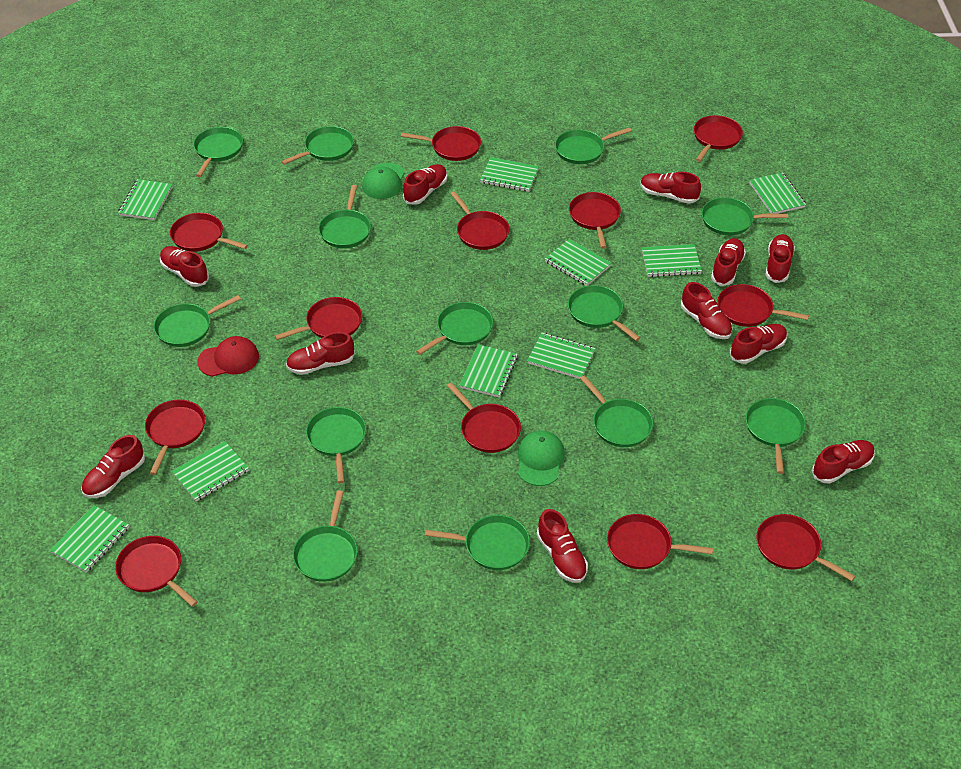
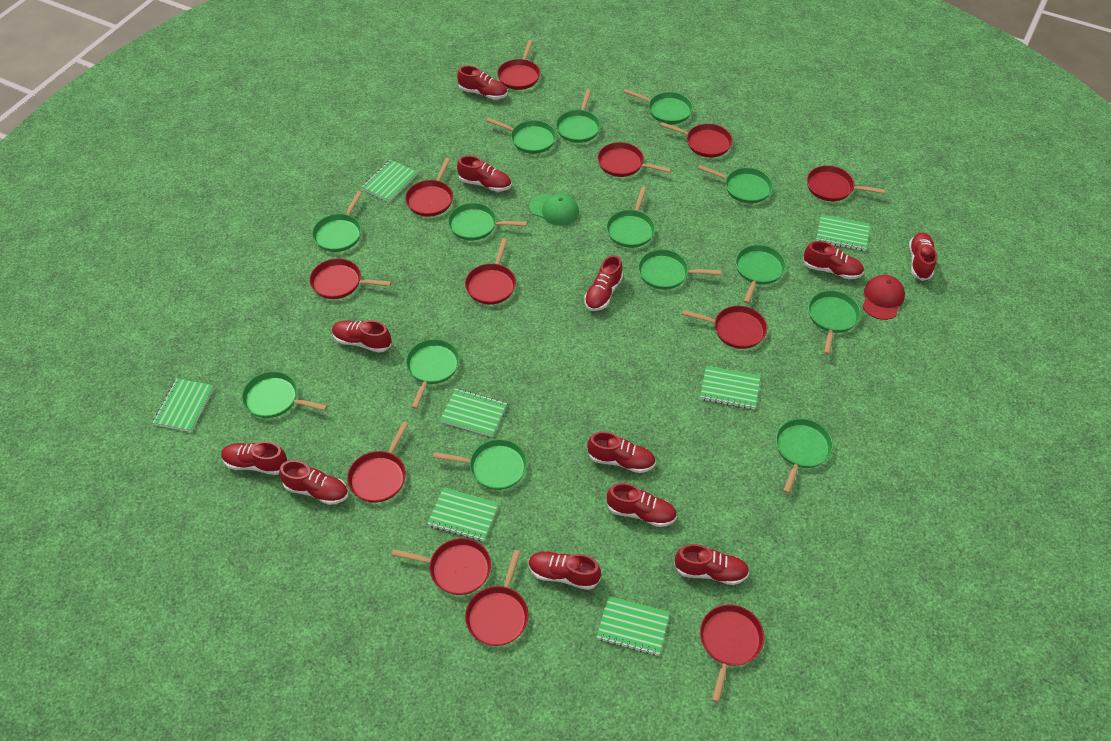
green cap: [362,162,405,199] [518,431,565,486] = 2 -> [529,194,579,226] = 1
green notebook: [50,505,129,573] [118,179,172,220] [172,441,249,501] [459,344,518,398] [480,157,539,192] [527,333,595,379] [545,239,611,286] [642,244,702,277] [749,173,806,214] = 9 -> [153,378,214,432] [361,159,418,202] [427,488,499,541] [440,389,507,437] [597,596,670,656] [700,366,760,410] [816,214,870,251] = 7
green pan: [154,295,241,347] [193,127,243,177] [281,126,354,165] [293,490,358,582] [306,407,366,483] [318,185,371,248] [416,302,493,355] [425,515,530,570] [555,127,631,164] [568,285,640,341] [580,375,653,447] [702,197,788,236] [745,398,806,474] = 13 -> [242,371,327,418] [312,191,362,252] [406,339,460,409] [433,439,527,490] [448,203,527,241] [486,118,556,154] [556,89,601,143] [606,187,655,248] [624,89,693,124] [638,249,721,290] [698,165,773,203] [735,245,786,304] [776,418,833,494] [808,290,861,355] = 14
red shoe: [81,435,145,498] [160,246,209,287] [286,332,355,375] [403,164,447,205] [537,509,588,583] [640,172,701,204] [681,282,733,339] [711,238,746,286] [730,324,787,364] [765,234,795,283] [812,440,875,483] = 11 -> [221,441,287,475] [279,460,348,505] [332,320,391,353] [457,66,507,99] [457,156,511,192] [528,551,601,590] [584,255,623,311] [587,431,656,473] [606,483,677,527] [674,544,749,585] [803,241,864,279] [909,233,937,281] = 12

